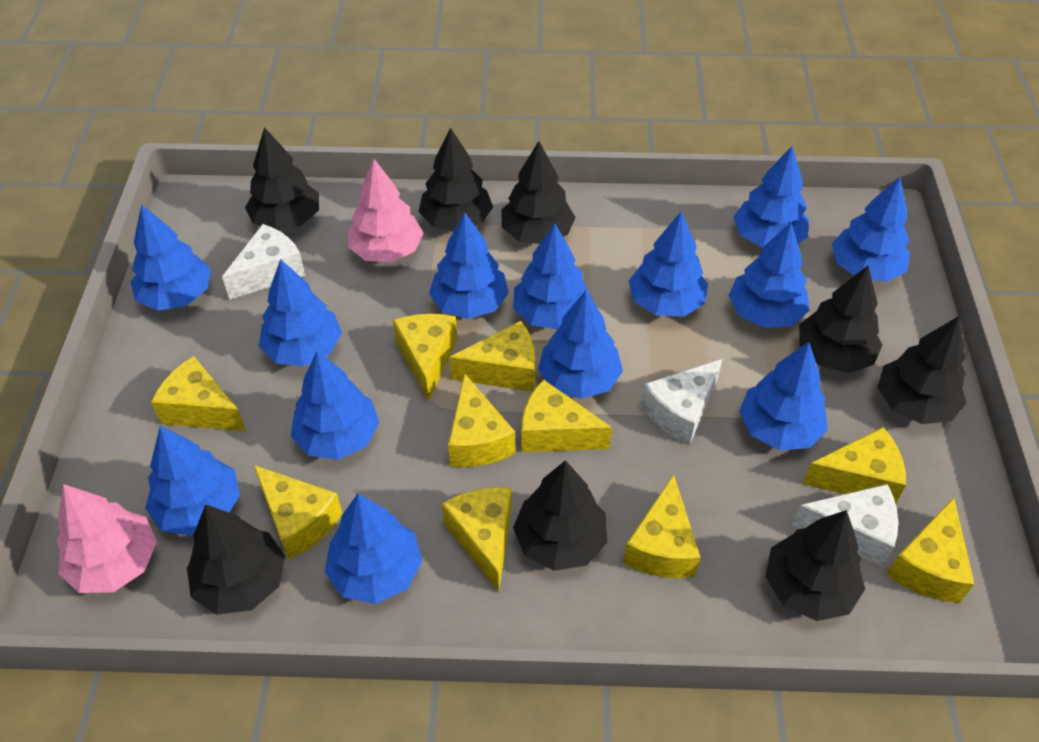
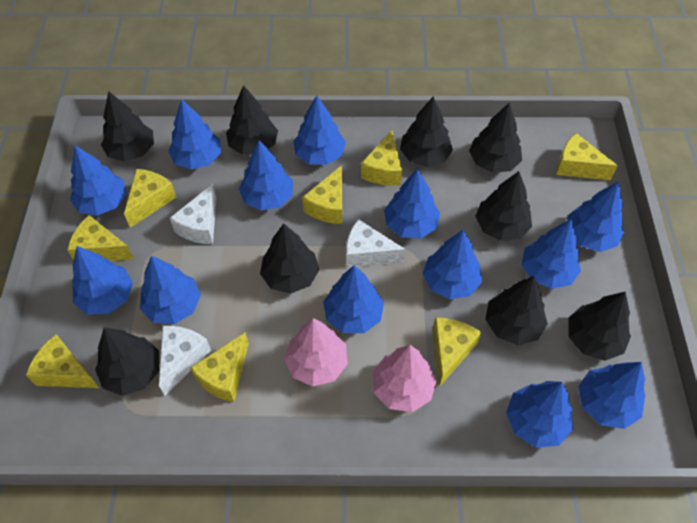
black tree: [187,504,285,615] [245,127,319,230] [419,128,493,231] [502,141,576,244] [513,460,607,571] [765,510,865,621] [799,265,882,373] [878,316,966,424] = 8 -> [95,327,159,396] [101,91,154,162] [226,85,278,155] [260,223,319,294] [400,97,453,167] [469,103,522,173] [475,171,532,241] [485,276,548,345] [568,292,631,361] = 9
yellow cheese: [151,356,246,431] [254,465,342,560] [393,314,457,401] [442,487,512,592] [448,374,515,467] [449,321,535,392] [521,379,612,452] [623,475,701,578] [802,427,906,504] [886,498,974,603] = 10 -> [26,334,99,388] [67,215,134,261] [124,169,177,228] [190,332,249,402] [302,165,342,224] [361,130,402,186] [433,318,481,387] [556,133,618,180] = 8

